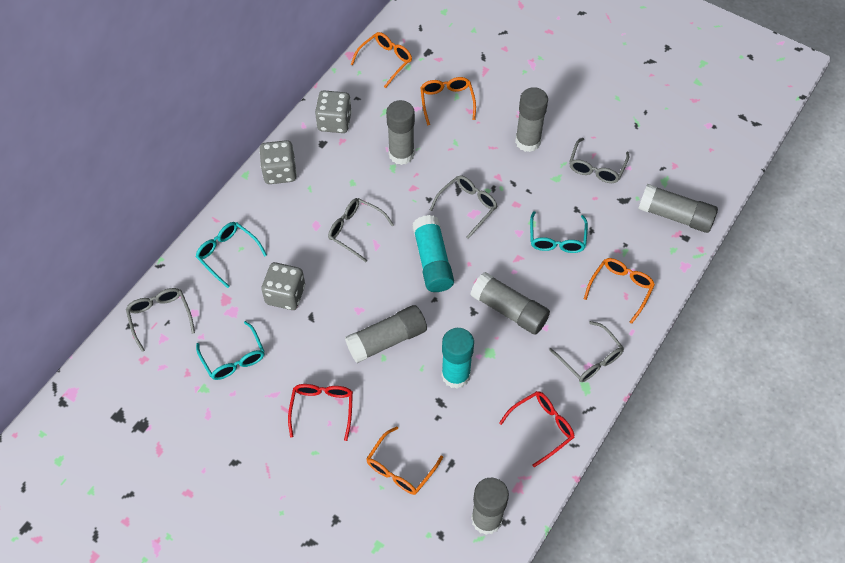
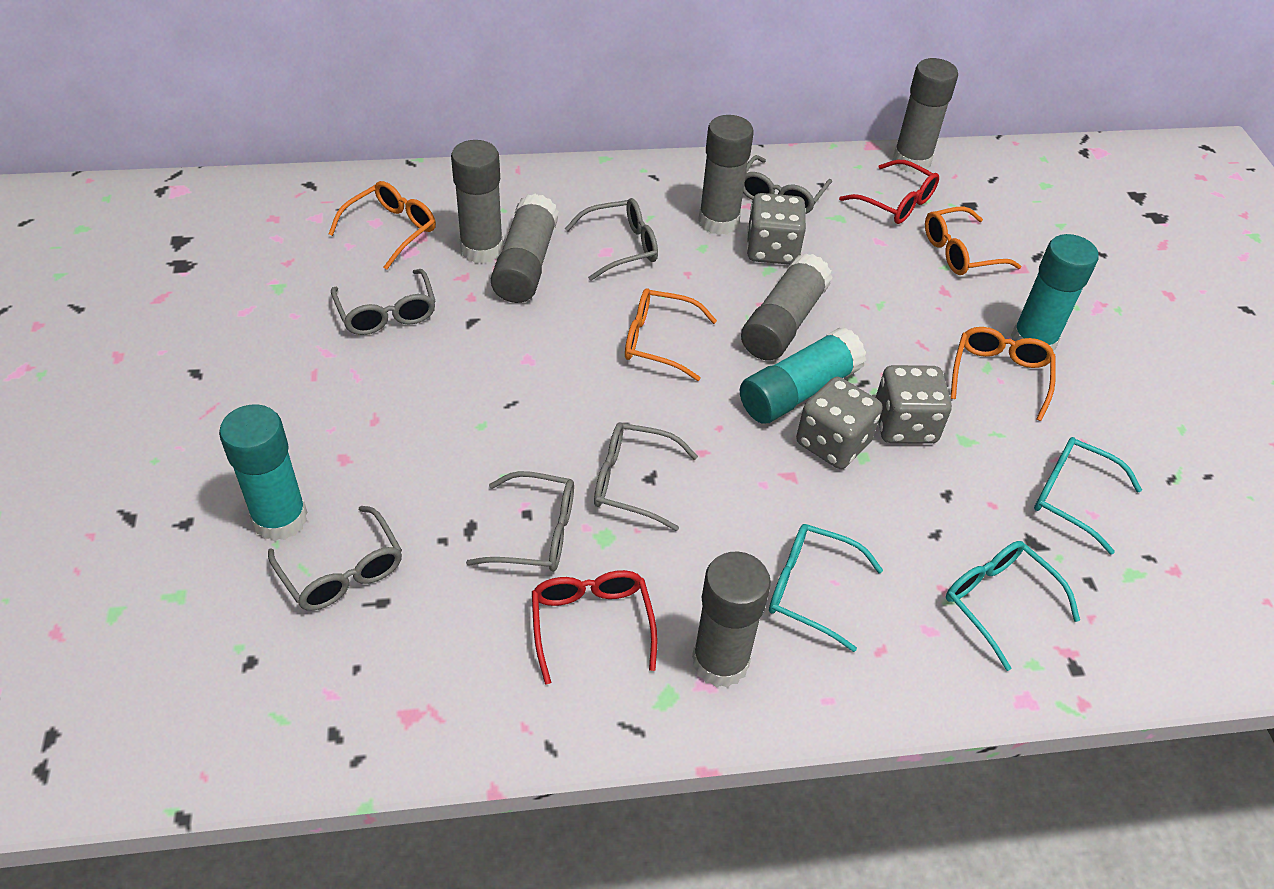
grey glasses: [126,288,195,352] [328,198,394,262] [430,175,497,239] [549,321,624,382] [570,138,629,183] = 5 -> [268,506,402,611] [331,269,436,335] [466,471,574,572] [565,198,658,281] [594,422,698,531] [743,155,832,214] = 6
turquoise glue stick: [412,215,454,292] [441,328,474,389] = 2 -> [219,404,308,541] [740,328,866,424] [1011,234,1099,351] = 3

